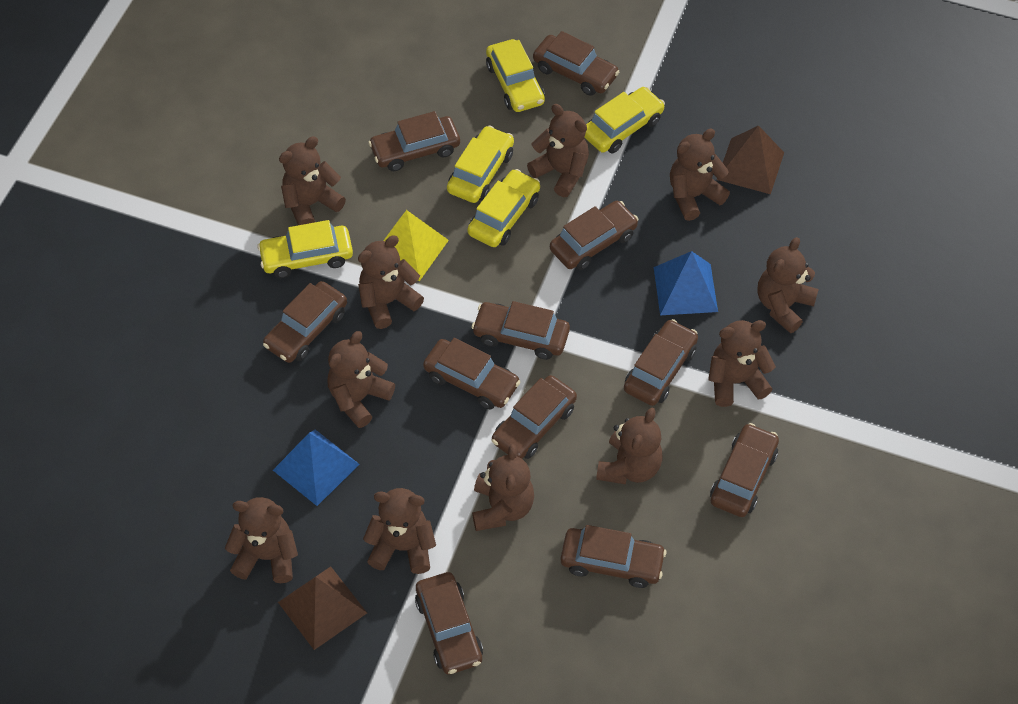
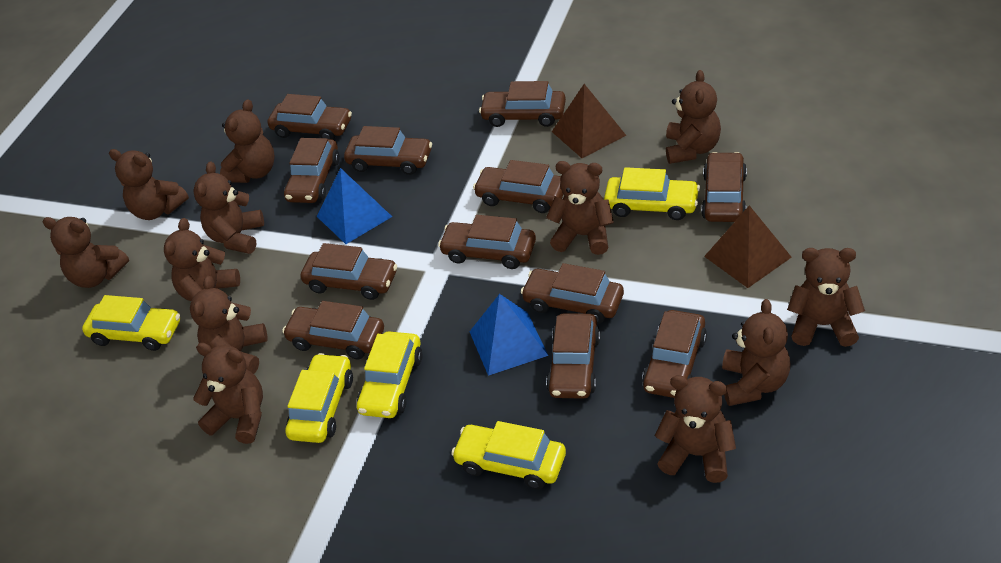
brown car: [263,281,347,363] [368,111,460,171] [415,572,483,674] [423,338,520,410] [472,301,570,360] [492,375,577,459] [533,31,620,96] [550,201,638,270] [561,525,666,588] [624,319,698,406] [710,423,779,517] = 11 -> [268,94,352,140] [282,301,384,359] [284,138,340,203] [301,243,397,300] [344,126,432,175] [438,215,536,269] [473,160,564,213] [479,81,566,127] [521,263,624,324] [546,313,601,399] [642,310,707,398] [701,152,747,222] = 12
brown teddy bear: [225,497,298,583] [279,136,346,225] [328,331,395,428] [358,235,424,329] [363,488,436,574] [472,444,534,531] [527,104,589,197] [596,408,663,484] [670,129,730,221] [708,320,776,407] [758,237,819,333] = 11 -> [43,217,129,288] [109,149,189,220] [164,218,240,301] [190,276,268,374] [193,162,264,254] [193,343,263,444] [220,99,275,183] [546,161,614,255] [655,375,736,483] [666,70,721,164] [722,299,790,406] [787,248,865,347] = 12
yellow pyramid: [383,210,449,281] = 1 -> none = 0

